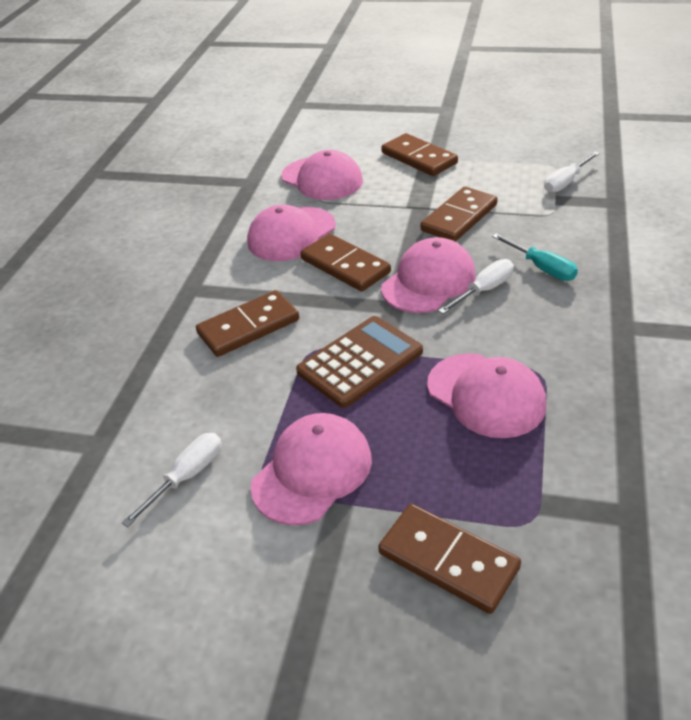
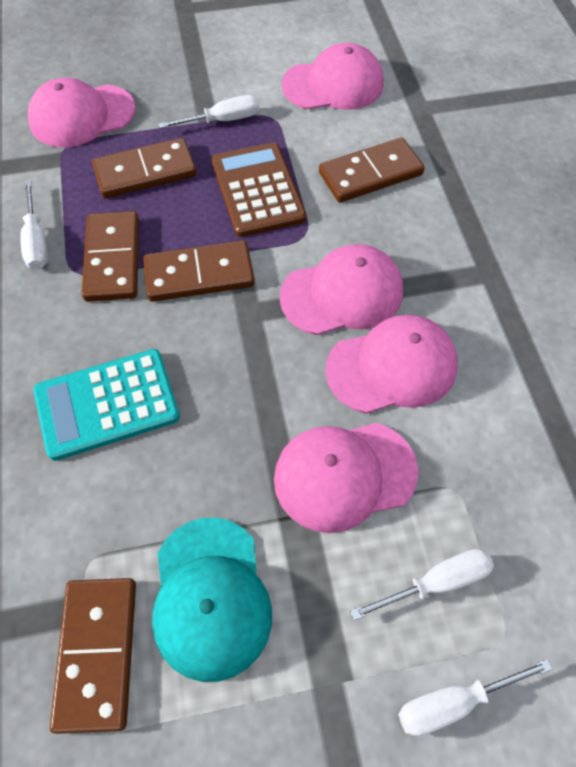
turquoise calculator: none = 0 -> [34,349,180,461] = 1
turquoise cap: none = 0 -> [152,518,272,682] = 1
turquoise screwdriver: [492,234,578,281] = 1 -> none = 0
white screwdriver: [122,433,222,527] [438,259,514,314] [544,152,600,193] = 3 -> [20,180,48,270] [158,95,259,129] [350,549,494,620] [398,659,553,736] = 4

